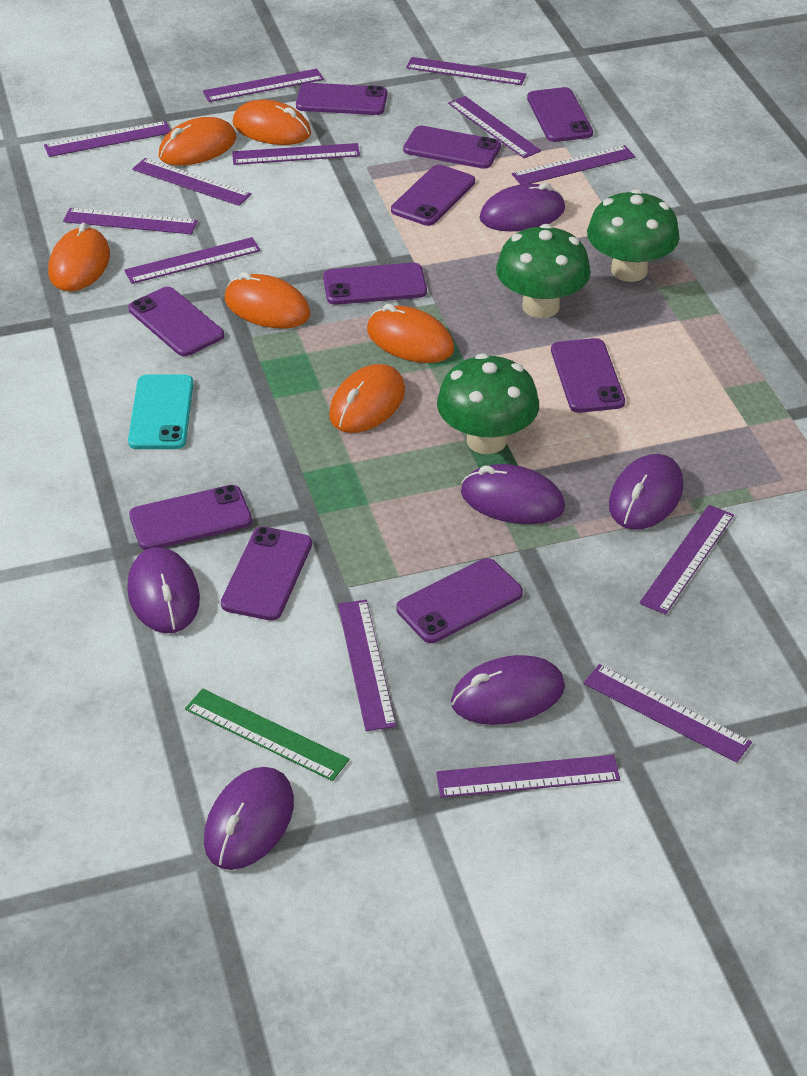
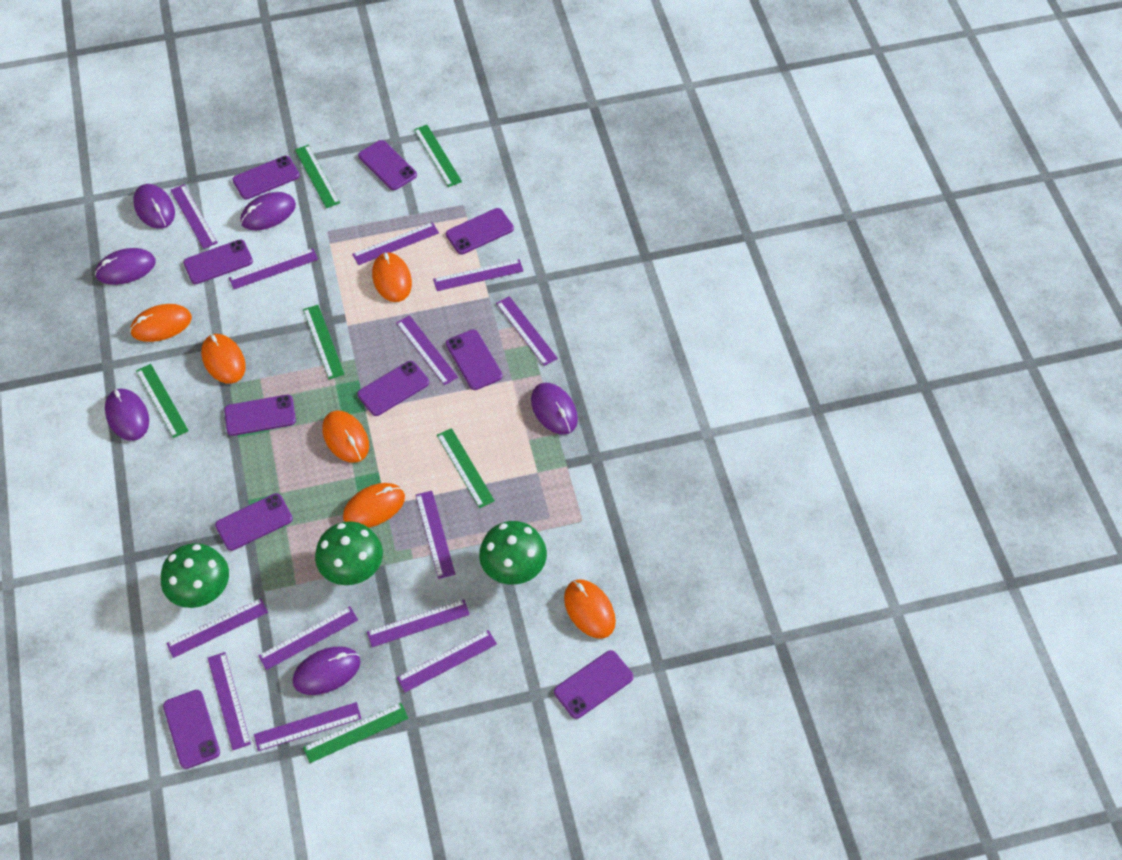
green ruler: [185,689,350,781] = 1 -> [136,364,189,438] [295,145,340,208] [303,305,345,380] [303,703,408,763] [414,125,462,187] [437,428,495,508] = 6
turquoise phone: [128,374,193,449] = 1 -> none = 0

